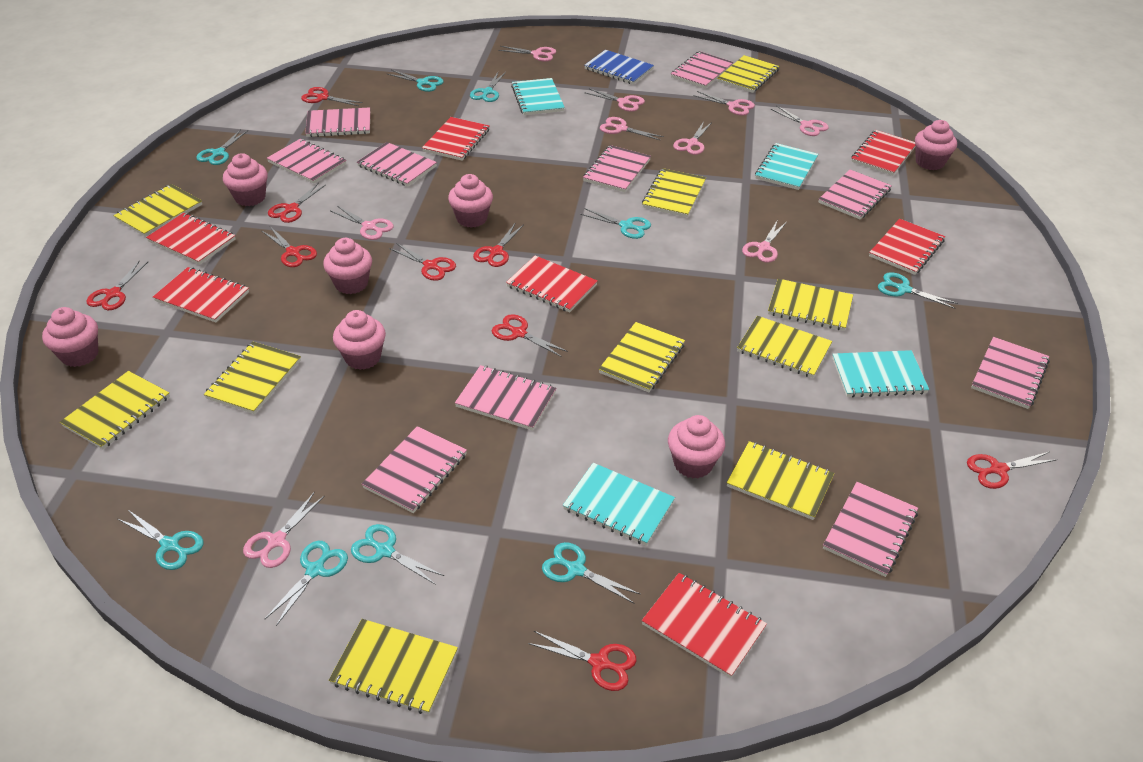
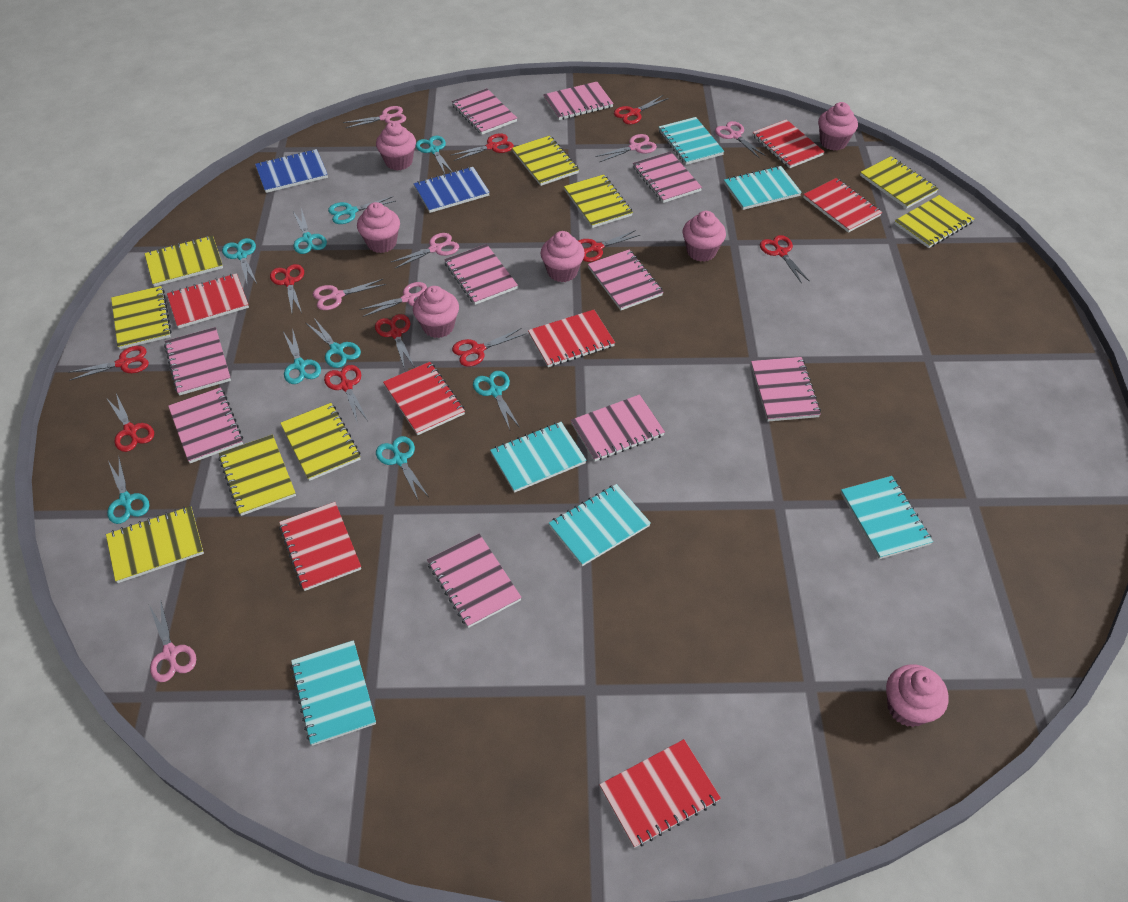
blue notebook: [584,50,654,85] = 1 -> [255,149,328,193] [414,167,490,213] = 2
pink scissors: [243,491,325,568] [331,206,394,240] [498,46,556,62] [584,88,645,112] [600,117,664,140] [673,121,712,155] [694,91,755,115] [742,220,787,263] [771,105,829,136] = 9 -> [149,602,196,682] [313,279,386,310] [343,106,406,128] [359,282,427,317] [390,233,459,268] [595,134,657,162] [715,121,766,159] = 7
red scissors: [86,260,148,310] [262,227,317,267] [268,183,326,223] [301,87,363,106] [389,243,456,281] [473,224,523,267] [492,314,568,357] [528,631,636,691] [967,452,1058,489] = 9 -> [68,346,149,381] [107,393,154,452] [270,264,304,313] [324,365,368,424] [375,314,415,370] [451,133,514,161] [452,328,525,367] [578,230,640,262] [614,95,669,124] [760,235,810,284] = 10
turquoise notebook: [511,78,565,115] [563,463,675,546] [755,143,818,190] [832,350,929,397] = 4 -> [290,640,376,746] [490,422,586,493] [549,484,651,566] [659,117,724,165] [724,166,802,210] [841,476,933,559] = 6
yellow notebook: [60,371,170,449] [113,184,202,237] [204,342,301,414] [329,619,458,714] [599,322,685,392] [642,168,706,217] [717,55,779,93] [727,441,834,520] [737,316,832,378] [768,279,853,331] = 10 -> [106,506,204,583] [111,286,172,349] [144,236,223,287] [219,435,296,516] [280,403,361,481] [512,135,579,186] [564,174,633,228] [860,156,938,209] [894,195,975,248] = 9

